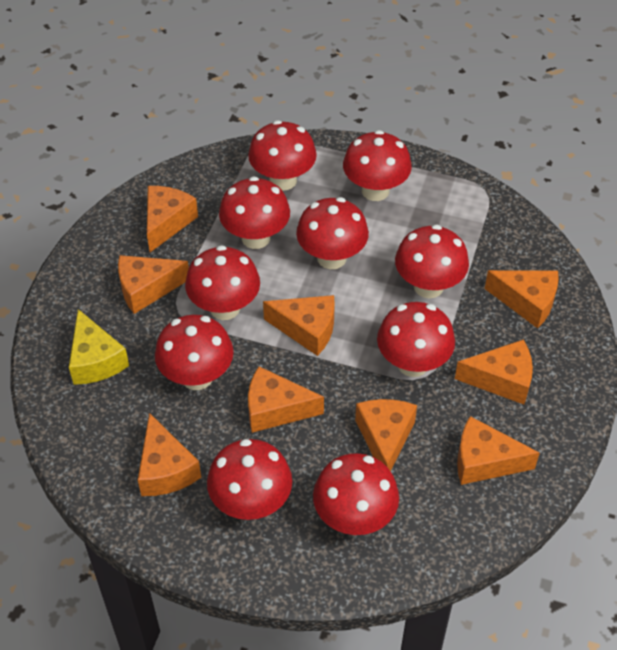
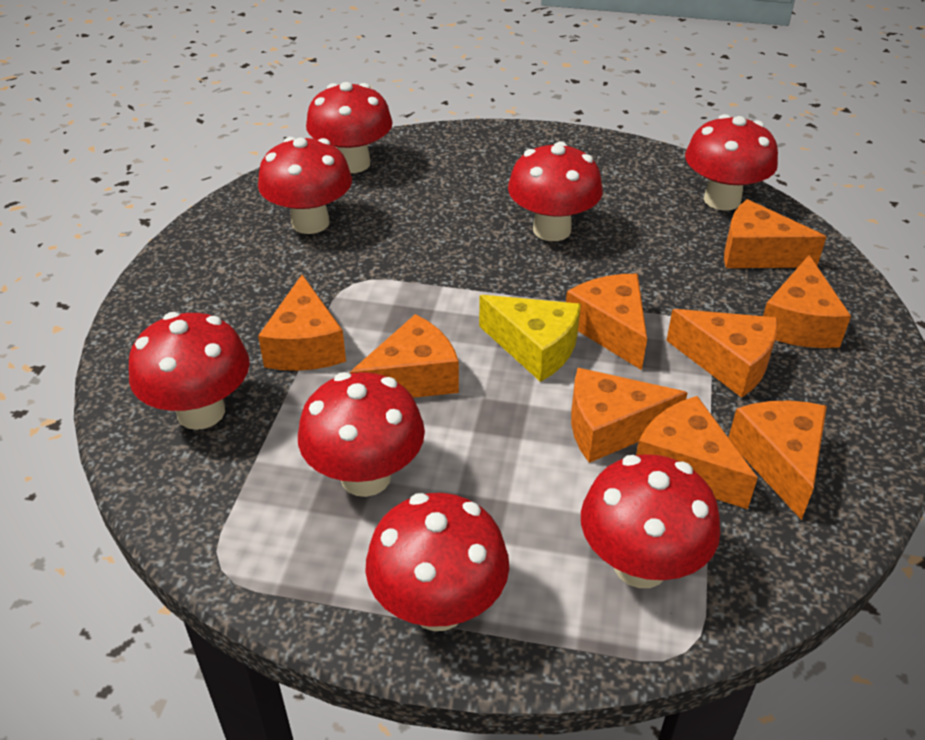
red mushroom: [155,315,234,390] [185,245,260,320] [207,439,292,520] [219,176,290,249] [248,120,317,190] [296,197,369,269] [313,453,399,535] [343,130,412,201] [377,302,455,377] [395,225,469,299] = 10 -> [129,312,250,430] [258,137,352,234] [298,372,425,497] [306,82,393,173] [365,493,509,631] [508,142,603,241] [581,454,720,588] [685,114,778,211] = 8

